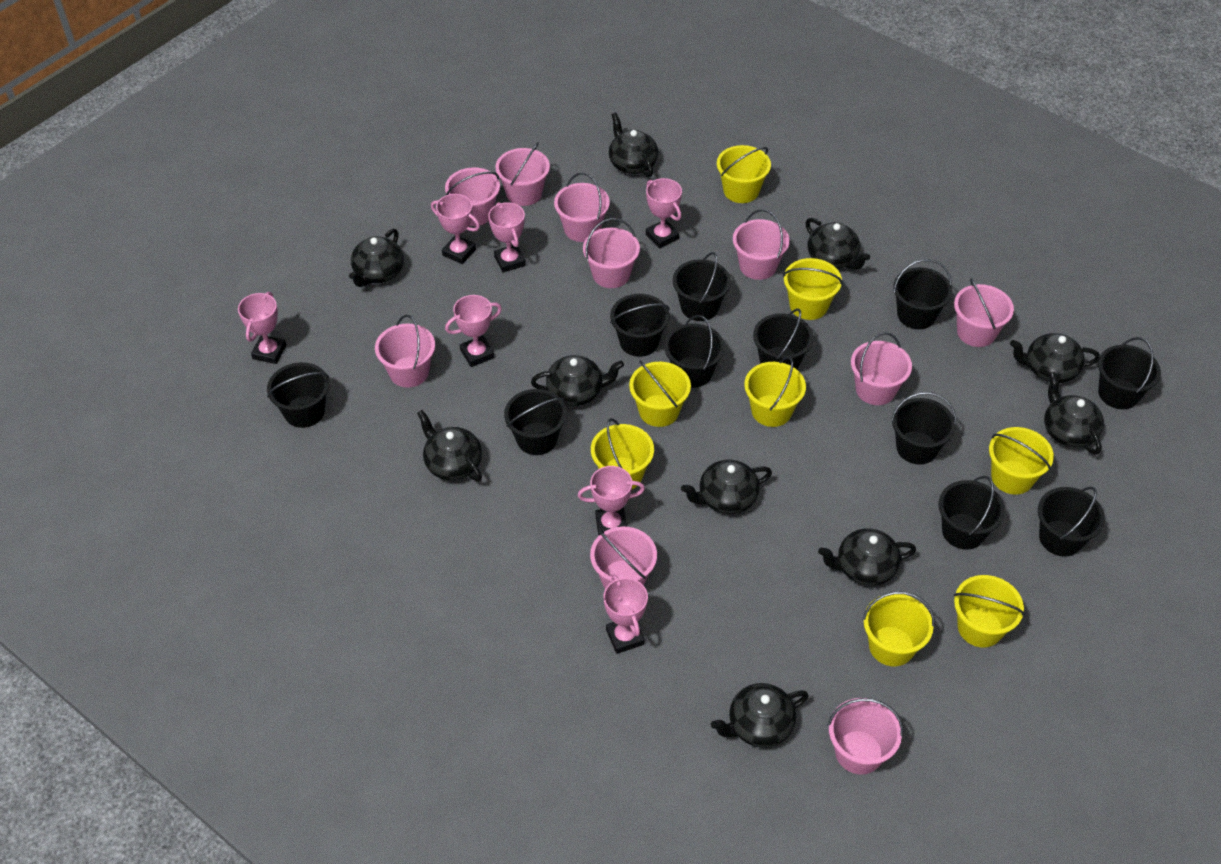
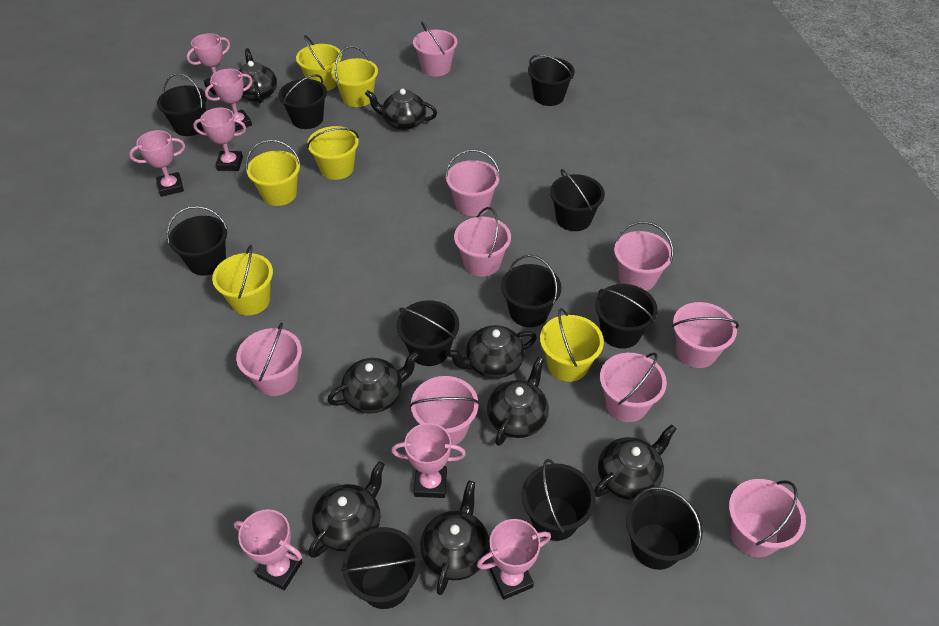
black teapot: [349,229,404,287] [417,410,482,481] [531,355,624,406] [609,113,658,177] [681,460,772,514] [711,683,809,748] [805,218,870,270] [818,528,916,586] [1010,333,1100,383] [1044,372,1104,455] = 10 -> [239,48,277,103] [309,462,385,558] [327,351,420,414] [365,89,437,130] [420,481,490,595] [446,325,537,379] [487,357,549,446] [594,424,676,500] = 8
pink bucket: [375,315,435,388] [445,167,500,226] [495,142,550,206] [554,173,610,242] [583,218,640,288] [590,527,657,589] [733,209,790,280] [827,698,903,775] [851,332,912,405] [954,278,1014,347] = 10 -> [236,322,302,396] [410,376,480,445] [413,21,457,76] [445,149,500,216] [454,207,511,277] [600,353,667,422] [614,221,673,291] [672,302,739,368] [729,479,806,557] = 9
yellow bucket: [591,418,654,489] [629,361,691,427] [717,145,771,203] [744,356,806,427] [783,258,843,320] [862,591,935,666] [954,575,1025,648] [989,427,1054,495] = 8 -> [212,244,273,316] [246,139,301,206] [296,35,342,91] [307,126,359,180] [331,46,378,107] [540,308,604,382] = 6

